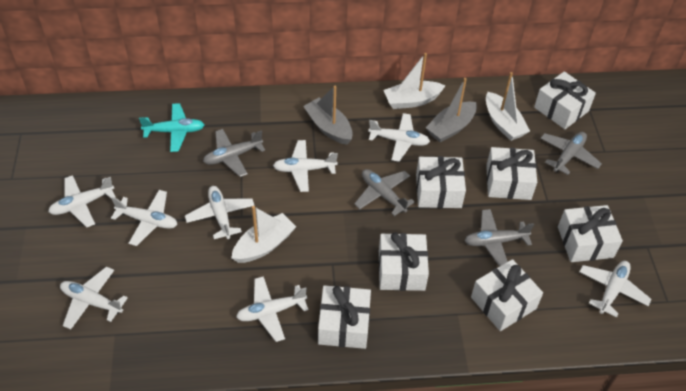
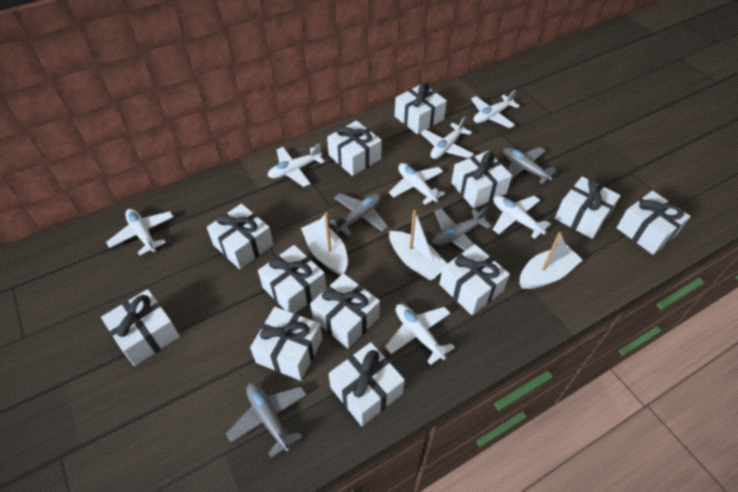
grey boat: [303,85,353,145] [426,78,477,142] = 2 -> none = 0
turquoise plane: [139,103,204,152] = 1 -> none = 0
white gift: [318,285,371,349] [379,233,429,291] [416,156,466,208] [471,259,543,331] [486,147,537,200] [534,72,596,129] [558,205,623,262] = 7 -> [101,289,180,366] [207,204,274,269] [250,307,322,381] [258,245,326,313] [310,273,380,348] [327,120,382,176] [328,342,405,426] [395,83,447,134] [439,244,510,315] [451,151,512,208] [555,176,621,239] [617,191,691,255] = 12
white plane: [48,175,116,227] [60,267,128,330] [111,190,177,246] [185,186,255,239] [236,276,309,342] [273,140,338,192] [368,113,430,162] [579,261,652,318] = 8 -> [106,209,174,256] [268,144,324,187] [385,304,455,365] [389,163,445,205] [421,116,474,159] [471,90,520,128] [493,196,551,239] = 7

